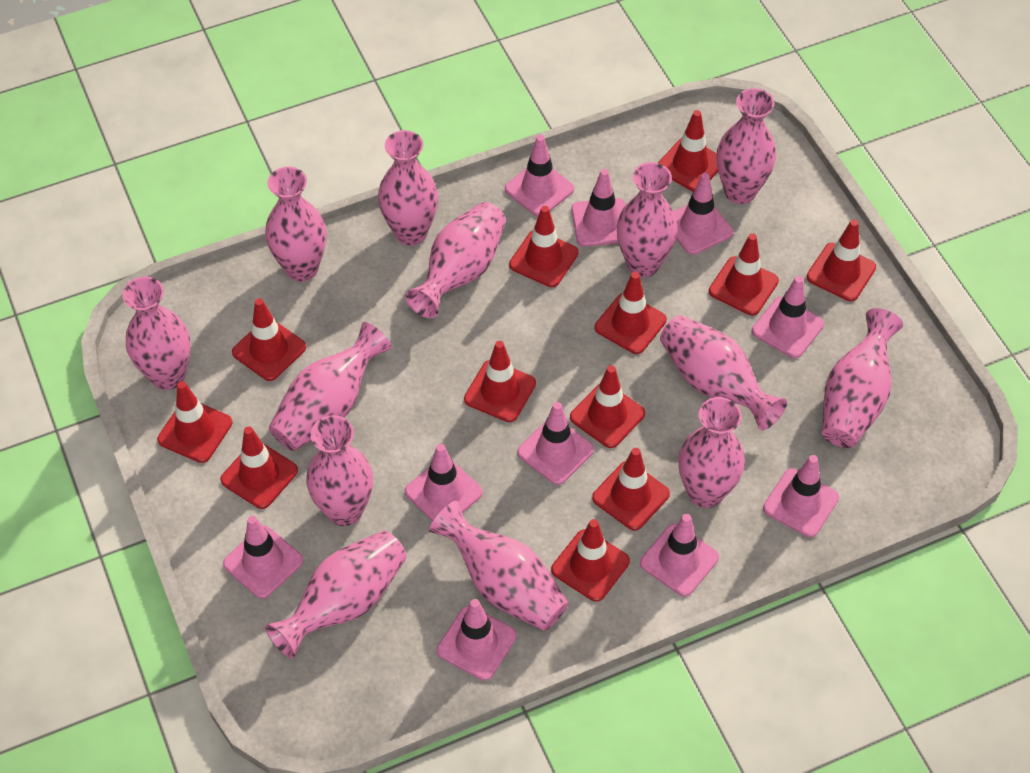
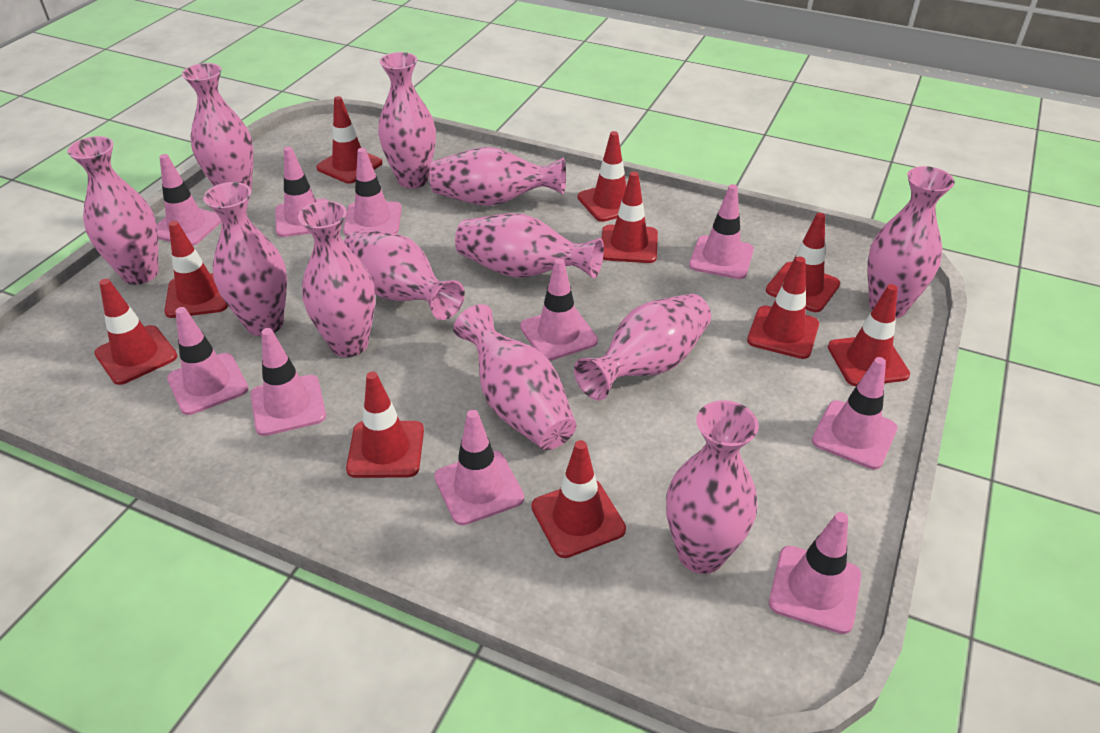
pink vase: [122,276,191,390] [265,167,327,282] [265,531,407,658] [269,322,392,451] [306,415,373,526] [378,130,438,246] [405,202,506,318] [429,501,569,631] [616,162,678,277] [660,315,787,430] [678,397,745,508] [717,88,776,204] [822,308,903,448] = 13 -> [67,136,159,285] [182,63,254,191] [203,182,287,336] [298,201,375,357] [344,229,465,320] [378,52,436,188] [429,147,566,206] [453,304,576,450] [455,213,604,278] [574,294,711,400] [666,400,759,574] [867,166,955,318] = 12
red traffic cone: [157,381,232,463] [220,426,298,509] [232,298,306,381] [464,341,536,422] [509,206,578,287] [551,519,630,602] [570,365,645,448] [592,448,670,531] [595,272,667,354] [658,110,718,192] [709,233,779,316] [807,219,876,301] = 12 -> [94,279,178,385] [164,221,228,318] [316,96,382,184] [346,372,424,478] [531,440,626,558] [578,131,644,222] [602,171,658,263] [747,257,819,359] [766,213,840,312] [828,284,910,386] = 10

